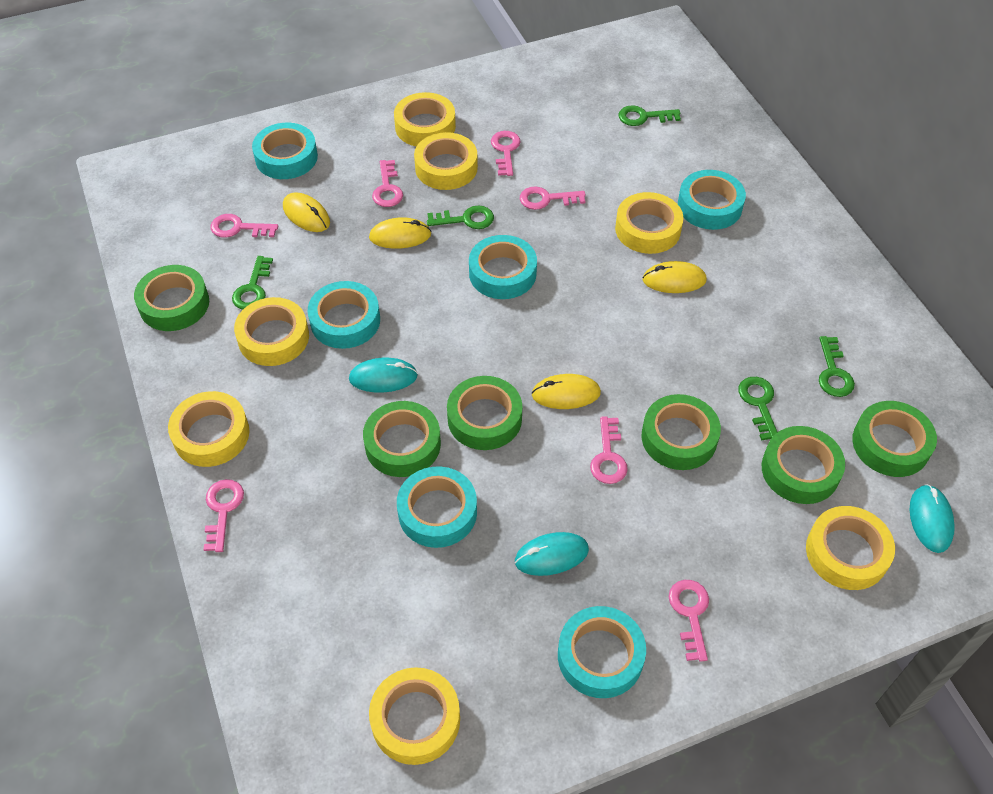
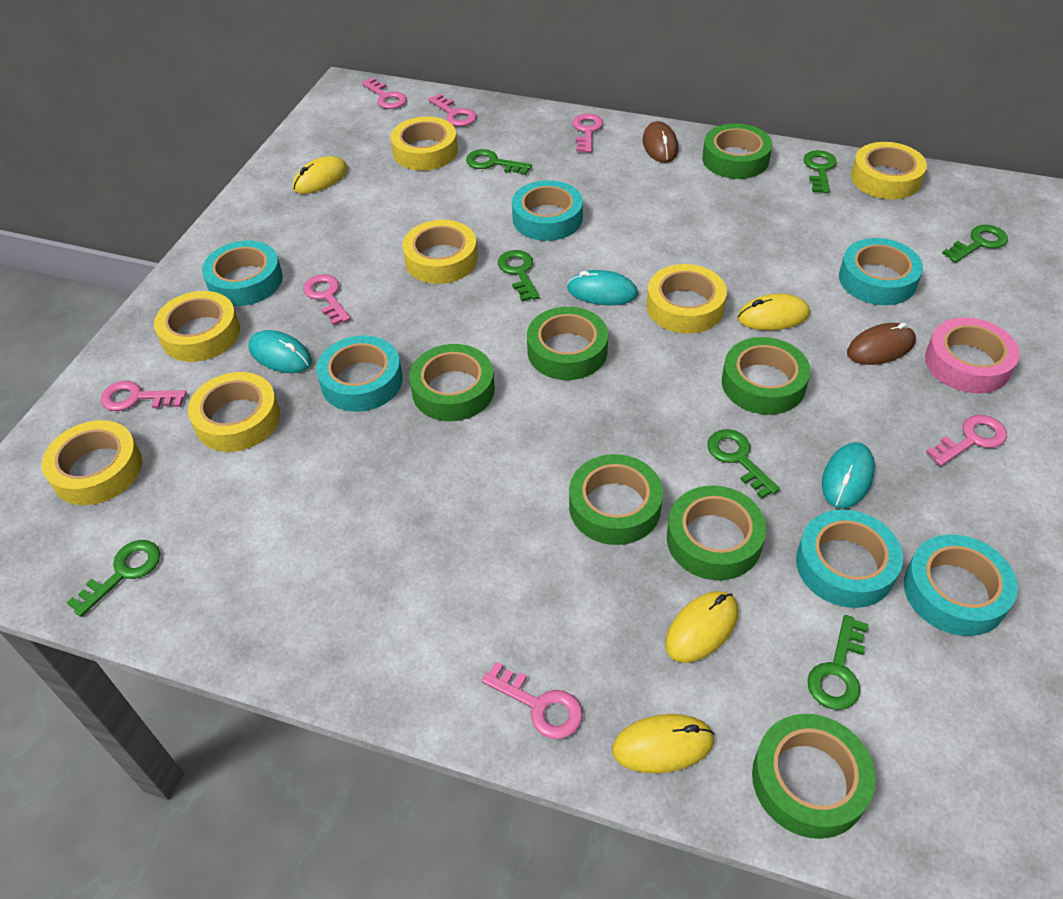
brown mouse: none = 0 -> [643,121,678,163] [847,323,916,365] = 2
green key: [232,256,273,310] [427,205,494,229] [619,105,681,126] [738,377,777,440] [819,336,855,397] = 5 -> [67,540,160,617] [466,149,532,175] [498,250,539,301] [707,429,780,499] [803,150,837,193] [807,615,869,710] [942,225,1008,263] = 7
green tape: [134,265,209,331] [363,401,441,477] [447,376,522,450] [642,394,721,470] [762,426,845,504] [852,401,937,477] = 6 -> [409,344,495,421] [527,307,608,380] [569,454,663,545] [667,486,766,580] [702,123,772,179] [722,337,811,415] [752,714,875,839] = 7
pink tape: none = 0 -> [925,317,1020,393] = 1

